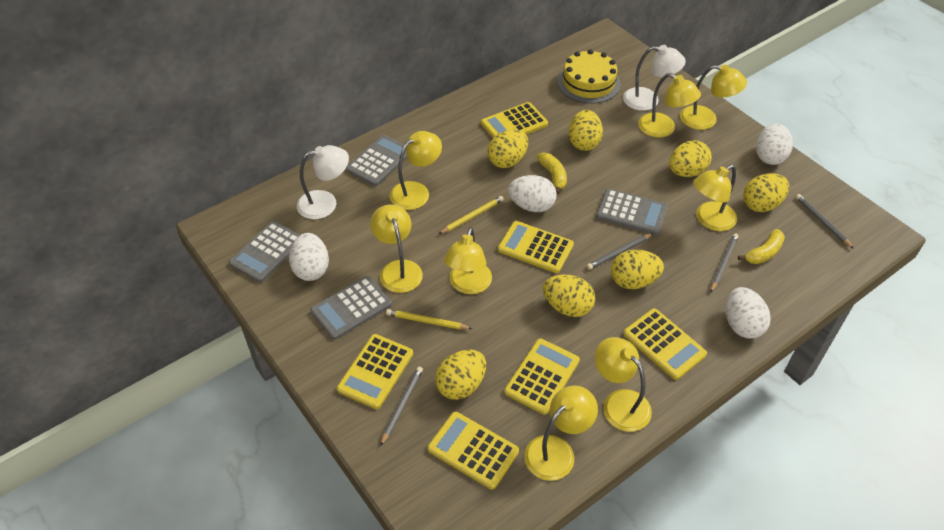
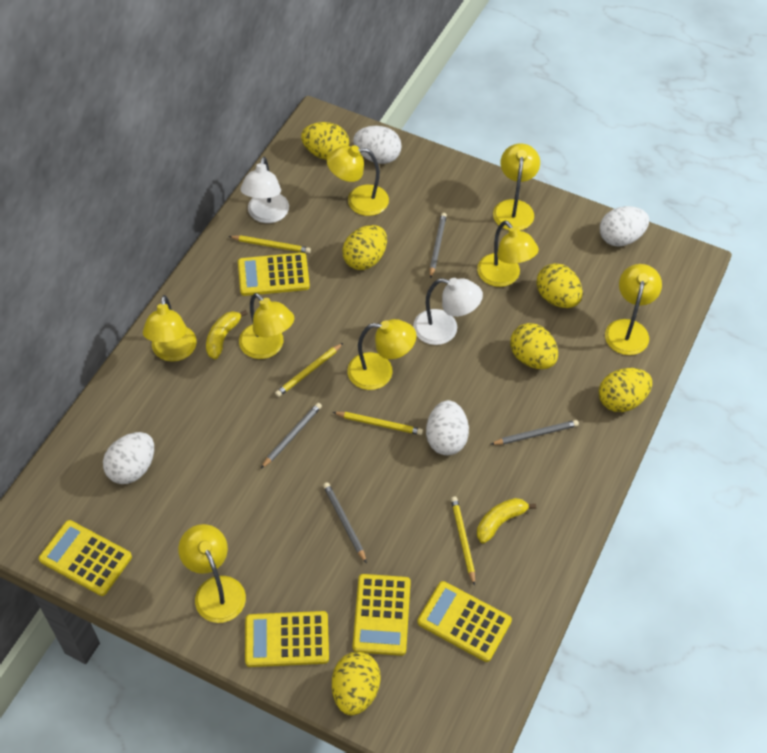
grey calculator: [229,221,300,282] [310,276,392,340] [346,135,407,186] [596,189,668,235] = 4 -> none = 0
yellow cake: [557,49,621,104] = 1 -> none = 0
yellow calculator: [337,334,413,409] [428,412,519,490] [481,102,548,138] [498,221,574,273] [504,339,580,415] [623,308,707,380] = 6 -> [39,520,132,596] [238,253,310,296] [245,611,329,667] [353,574,411,656] [417,581,512,662] = 5
yellow egg: [435,349,486,400] [488,129,528,168] [543,275,595,317] [569,110,603,151] [611,250,664,289] [669,140,712,177] [743,173,789,212] = 7 -> [301,122,349,160] [332,652,381,715] [342,225,387,270] [510,323,558,369] [536,263,583,308] [599,368,652,412] = 6
yellow pencil: [386,309,472,329] [439,196,504,234] = 2 -> [228,235,311,253] [275,343,343,397] [333,412,423,435] [451,496,475,586] = 4

